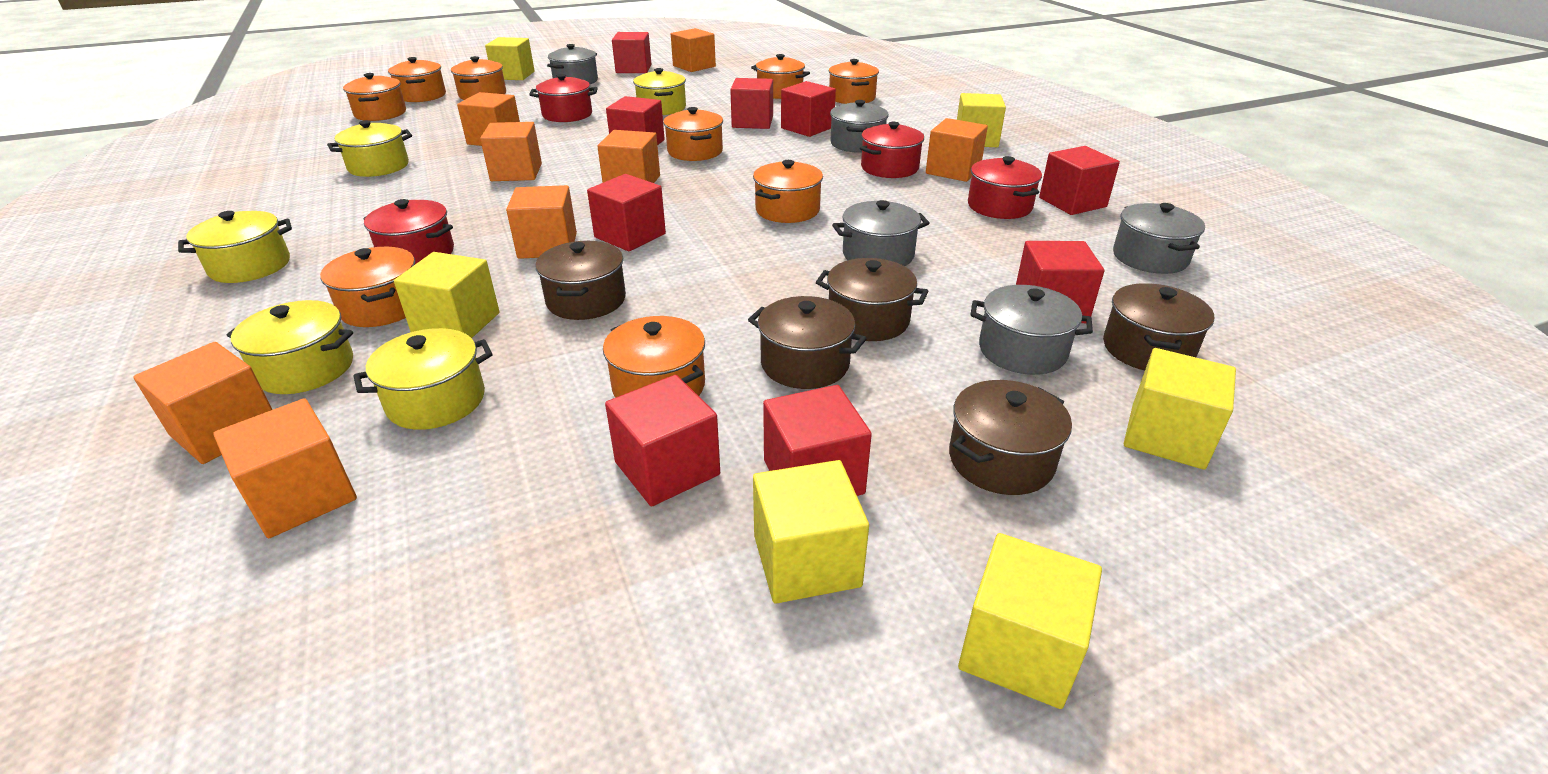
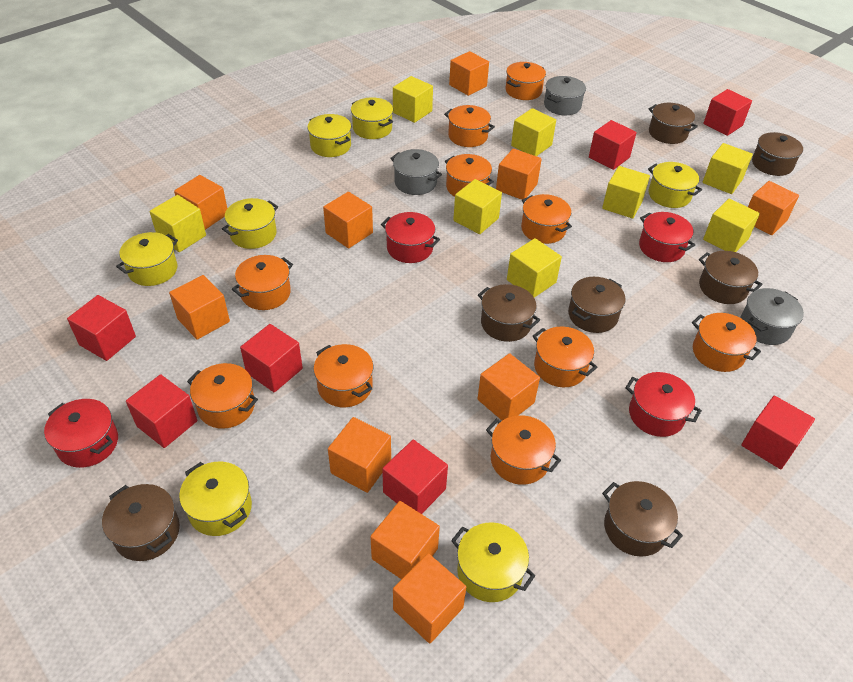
brown pot: [536,241,626,320] [748,296,867,389] [816,258,928,341] [949,380,1072,495] [1103,283,1214,371] = 5 -> [102,484,180,561] [478,284,540,342] [568,277,626,333] [602,481,683,557] [649,103,698,144] [699,251,763,304] [752,132,803,176] = 7
grey pot: [547,44,598,84] [830,100,889,153] [832,200,929,266] [970,285,1093,375] [1113,203,1205,274] = 5 -> [390,149,442,195] [544,76,586,115] [740,288,804,345] = 3
orange cube: [133,342,273,464] [213,398,357,538] [457,92,520,146] [480,122,542,181] [506,185,577,259] [597,130,660,183] [671,28,716,72] [926,118,988,182] = 8 -> [169,275,230,340] [174,175,227,230] [323,192,373,248] [328,417,391,493] [370,501,440,579] [393,553,466,644] [449,51,489,96] [478,353,540,421] [496,148,542,200] [748,181,799,235] = 10
orange pot: [320,247,415,327] [343,73,406,121] [388,57,446,102] [451,56,506,100] [603,316,705,398] [663,107,723,161] [751,54,810,99] [753,160,823,223] [829,59,879,104] = 9 -> [187,363,258,429] [232,255,293,310] [313,344,373,407] [444,105,495,147] [445,154,494,197] [486,415,561,485] [506,62,546,100] [521,194,572,244] [533,326,598,387] [692,313,761,372] = 10
red cube: [587,174,666,251] [605,375,720,507] [606,96,665,146] [612,32,651,73] [730,78,773,129] [763,385,872,496] [781,81,836,137] [1016,241,1104,323] [1039,146,1120,215] = 9 -> [67,295,136,361] [126,374,197,448] [240,324,303,392] [382,440,448,514] [589,120,637,170] [703,89,752,136] [741,396,815,469] = 7
yellow cube: [394,252,500,338] [485,37,535,80] [753,460,869,604] [957,93,1006,147] [958,533,1102,709] [1124,348,1236,470] = 6 -> [150,195,206,252] [393,76,433,123] [453,179,502,234] [507,238,562,298] [511,108,556,156] [602,166,650,219] [703,143,753,194] [703,199,760,252] = 8
yellow pot: [178,211,292,283] [227,300,353,394] [327,120,412,177] [353,328,492,430] [633,68,686,115] = 5 -> [116,232,178,286] [179,461,252,536] [222,198,278,249] [307,114,351,157] [351,97,393,139] [451,523,535,602] [648,162,702,208] = 7

